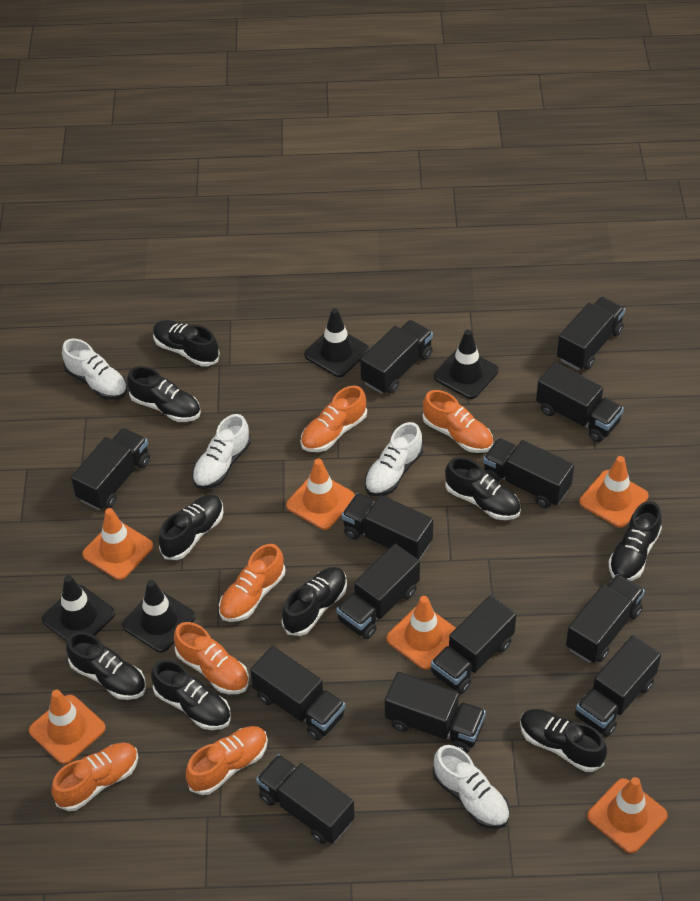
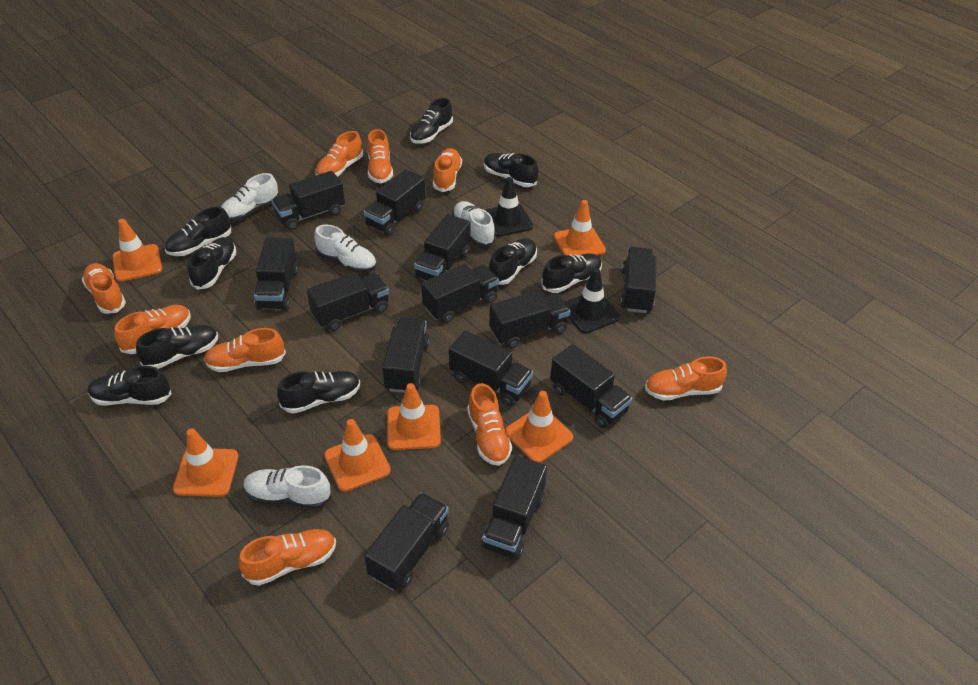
black traffic cone: [42,575,115,642] [122,580,195,653] [304,308,369,377] [434,330,499,399] = 4 -> [485,177,533,237] [565,268,620,334] = 2
orange shoe: [51,742,138,811] [174,622,249,694] [186,726,268,795] [219,544,285,622] [301,386,367,452] [423,390,493,453] = 6 -> [82,263,126,314] [114,305,191,354] [204,328,286,372] [239,529,336,586] [315,131,363,177] [367,129,393,184] [433,148,462,192] [467,383,512,466] [645,356,727,401] = 9

